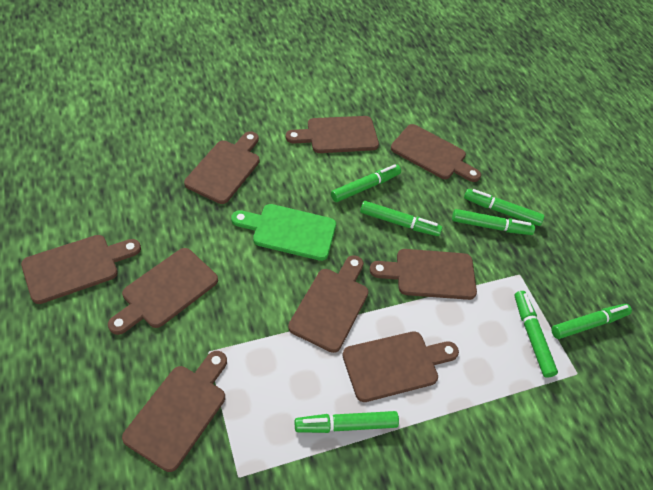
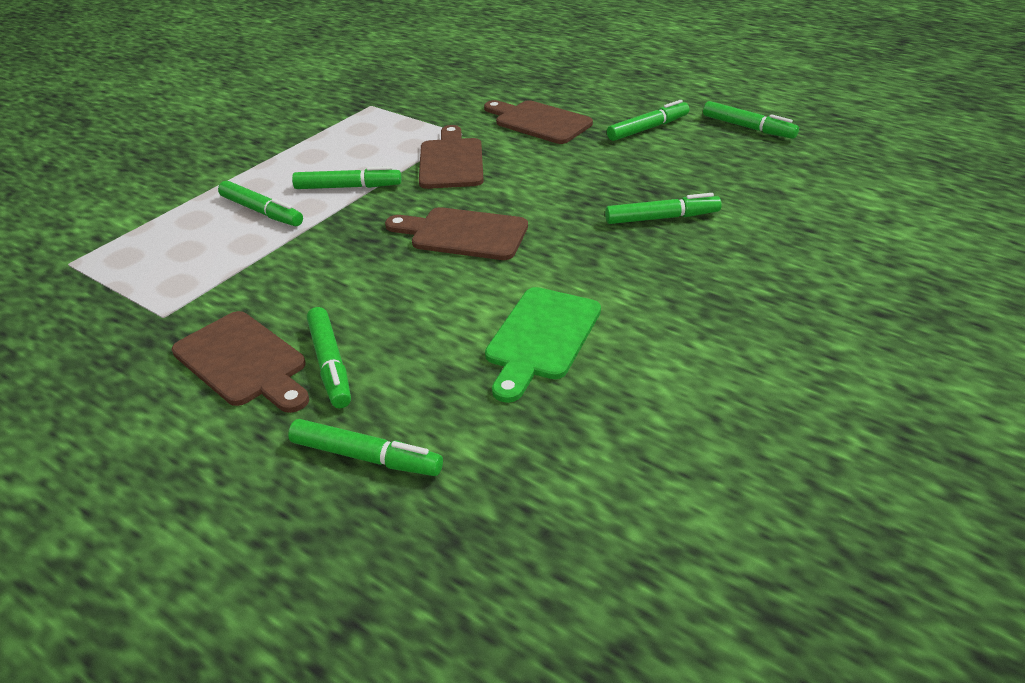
brown cutting board: [21,235,141,304] [108,248,218,335] [122,351,227,472] [184,131,259,204] [286,116,379,153] [288,255,369,353] [342,331,459,402] [369,249,477,300] [391,124,481,182] = 9 -> [172,311,309,413] [385,207,528,260] [419,125,484,189] [484,100,593,144] = 4

